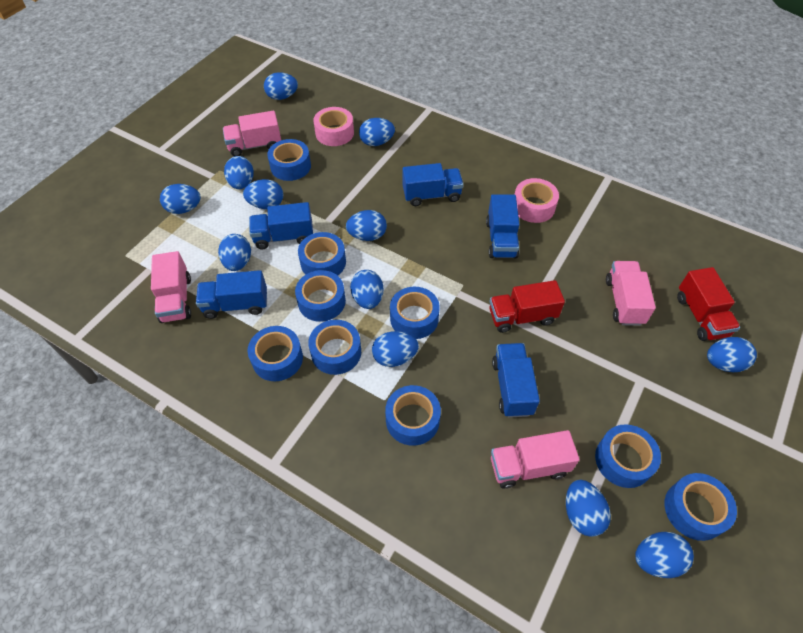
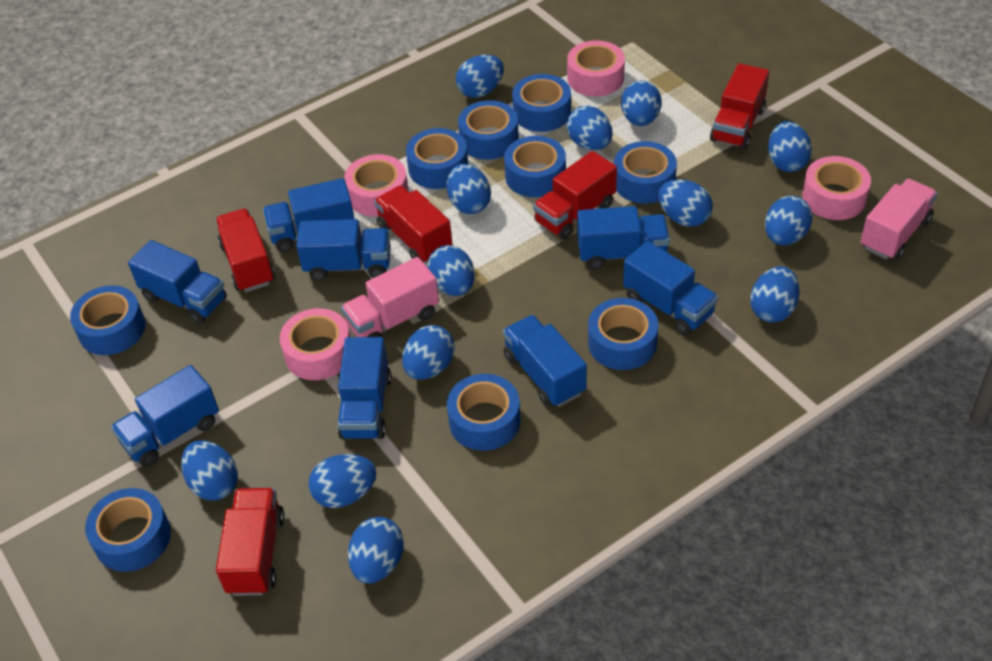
blue egg: [160,184,201,214] [218,234,251,271] [224,156,254,189] [243,179,284,209] [264,72,298,100] [346,210,387,241] [350,270,383,309] [359,118,395,146] [372,331,419,367] [566,480,611,537] [635,532,694,578] [707,337,757,372] = 12 -> [181,440,238,500] [308,454,376,508] [348,517,404,584] [402,325,454,380] [427,245,475,296] [447,164,491,214] [456,55,504,98] [567,106,613,150] [621,80,661,126] [658,179,713,227] [750,266,800,323] [765,196,813,245] [768,121,812,172] = 13
blue truck: [196,270,267,319] [249,202,313,249] [402,163,464,206] [486,194,520,258] [492,343,540,418] = 5 -> [111,365,219,467] [128,240,227,324] [263,178,354,252] [296,219,391,281] [337,337,391,439] [503,315,587,407] [577,206,670,270] [623,241,718,335] = 8
pink tape: [314,107,354,146] [514,178,559,223] = 2 -> [280,308,350,380] [344,154,409,217] [567,40,625,97] [802,156,871,220] = 4
pink truck: [151,251,191,323] [223,111,281,156] [491,430,580,489] [606,261,656,326] = 4 -> [341,257,439,337] [860,179,938,260] = 2
red truck: [489,280,565,333] [677,267,740,341] = 2 -> [215,209,275,292] [216,488,285,596] [374,186,452,262] [533,151,617,240] [710,63,769,149] = 5

